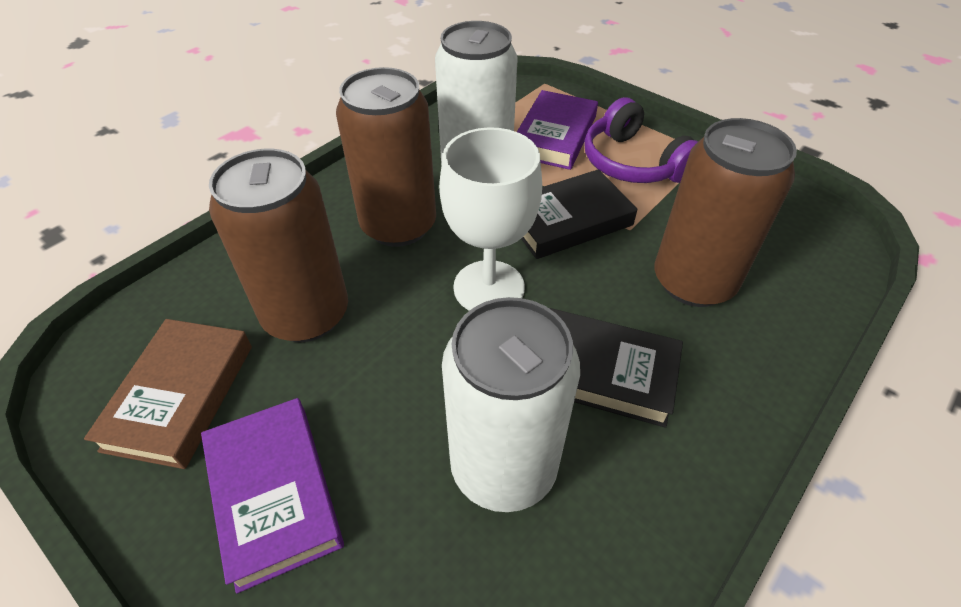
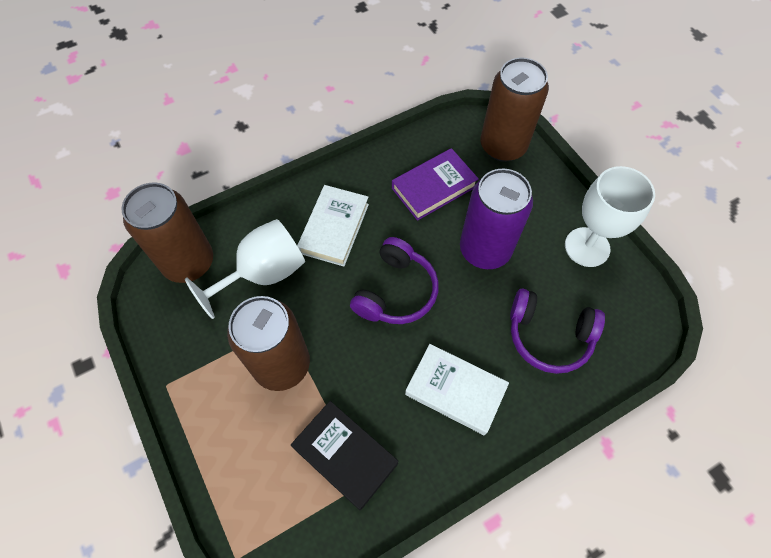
black book: [521,169,637,259] [549,308,683,428] = 2 -> [291,401,399,510] = 1
brown book: [84,319,252,469] = 1 -> none = 0
purple book: [201,398,344,593] [517,90,598,170] = 2 -> [392,148,479,221] = 1
purple can: none = 0 -> [460,169,533,269] = 1
purple headphones: [584,97,698,183] = 1 -> [350,237,439,324] [510,289,605,374] = 2
white book: none = 0 -> [297,185,369,266] [405,344,509,435] = 2
white can: [435,21,517,165] [442,297,580,512] = 2 -> none = 0
white goblet: [439,127,542,311] = 1 -> [185,219,305,319] [565,166,655,267] = 2

